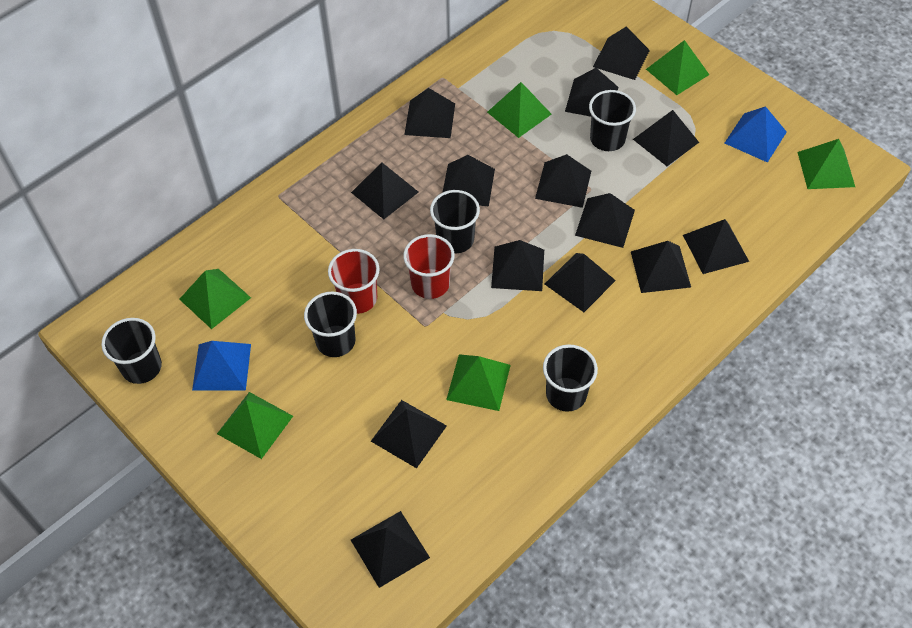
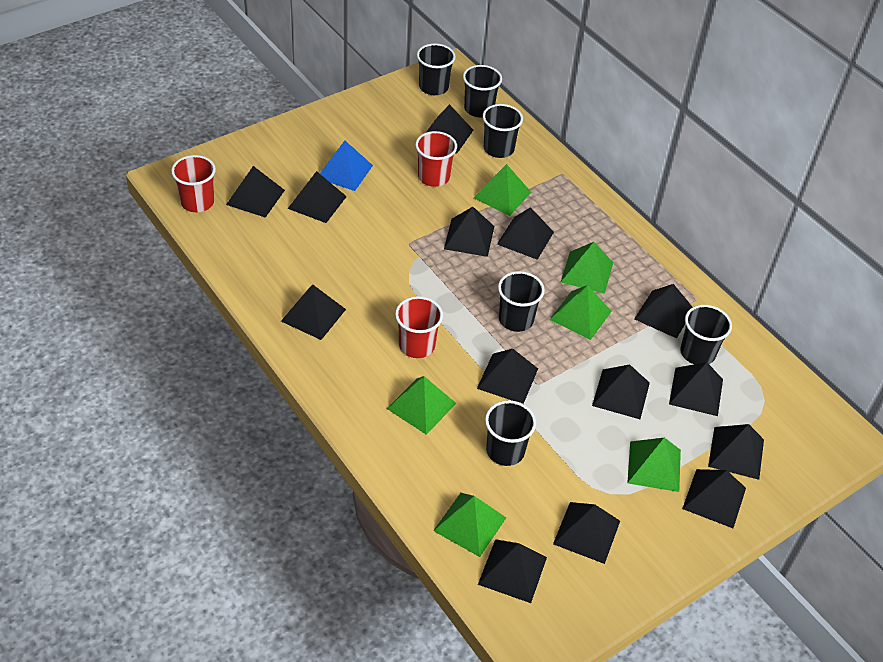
black cup: [101,318,162,384] [304,291,357,357] [430,190,480,253] [543,344,598,412] [589,90,636,151] = 5 -> [417,43,455,95] [463,65,502,117] [482,104,523,158] [485,400,536,466] [498,271,545,332] [680,305,732,364] = 6
blue pyramid: [192,341,251,391] [725,106,787,163] = 2 -> [320,141,373,191] = 1
red cup: [328,249,380,314] [403,234,455,299] = 2 -> [171,155,216,212] [395,296,443,358] [415,131,457,187] = 3

